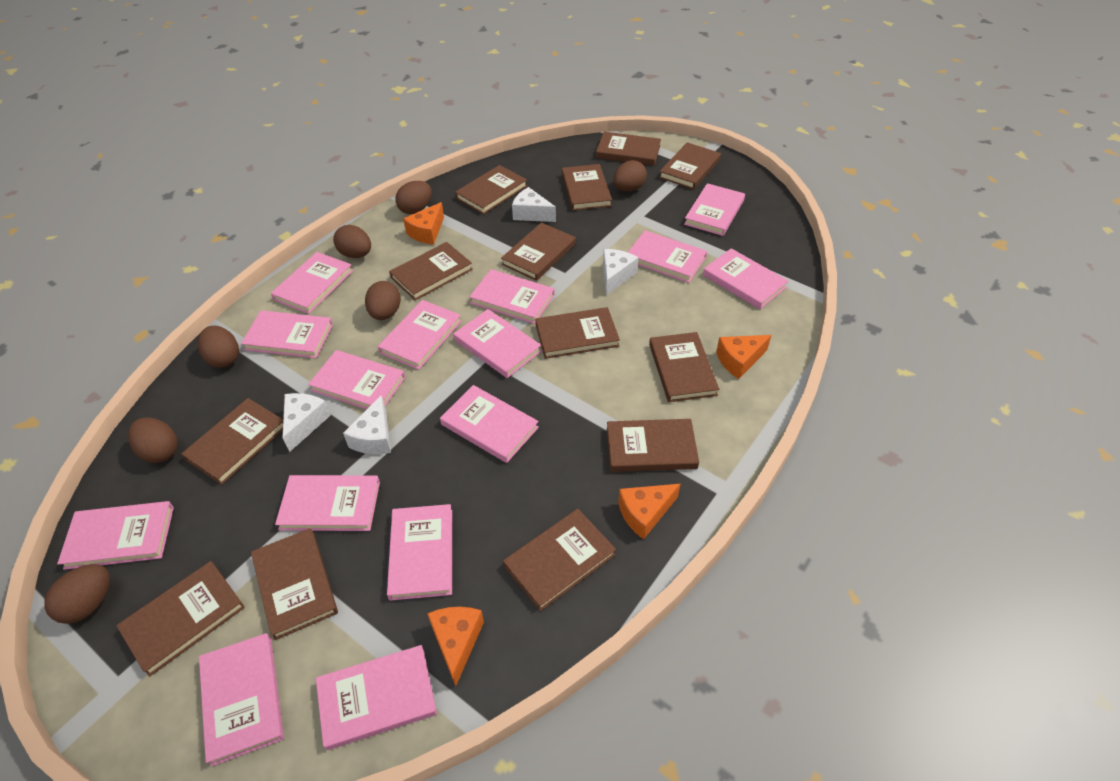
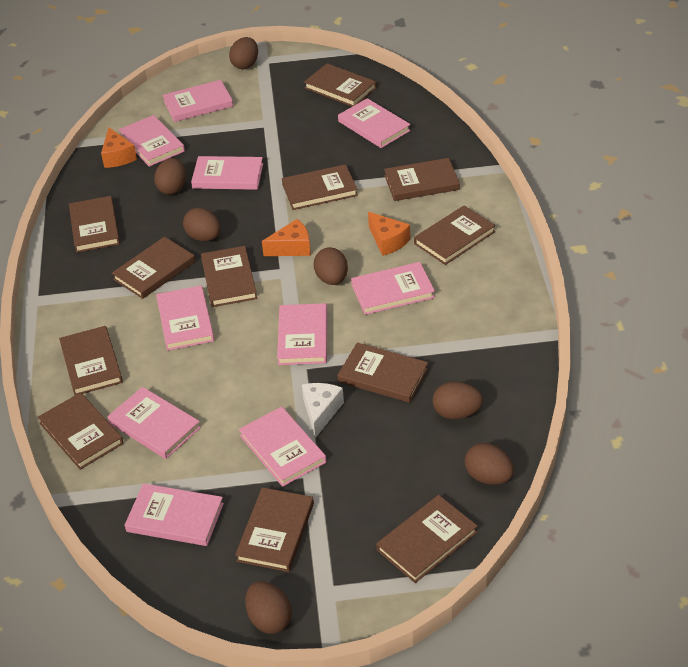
brown book: [116,561,245,677] [181,398,283,485] [251,528,338,640] [389,242,473,300] [455,165,527,214] [501,223,576,281] [503,509,616,611] [535,307,620,359] [562,164,612,211] [596,132,661,166] [607,419,699,472] [649,332,719,402] [659,142,721,190] = 13 -> [38,393,124,470] [59,326,123,395] [69,196,120,253] [112,237,195,299] [201,246,257,307] [235,487,314,572] [282,164,358,210] [304,63,376,107] [337,342,428,403] [376,495,478,583] [384,158,460,201] [414,206,496,265] = 12
orange cheese: [403,202,444,245] [427,607,484,687] [618,484,681,539] [716,335,772,379] = 4 -> [101,127,137,168] [262,219,311,256] [368,212,410,256] = 3
pink book: [57,501,174,570] [199,633,284,766] [241,310,333,358] [271,252,353,314] [275,475,380,531] [308,350,405,409] [316,645,437,750] [378,300,462,370] [387,504,452,601] [440,385,539,463] [453,309,541,378] [469,269,555,324] [628,230,707,283] [684,183,745,236] [703,248,788,309] = 15 -> [107,387,201,459] [118,115,185,167] [125,483,224,546] [156,285,214,351] [162,80,233,122] [191,156,263,190] [239,407,326,487] [277,303,327,365] [338,98,411,148] [351,262,435,315] = 10
white cheese: [282,393,331,452] [343,395,391,454] [512,187,556,222] [603,249,639,295] = 4 -> [302,383,344,438] = 1

